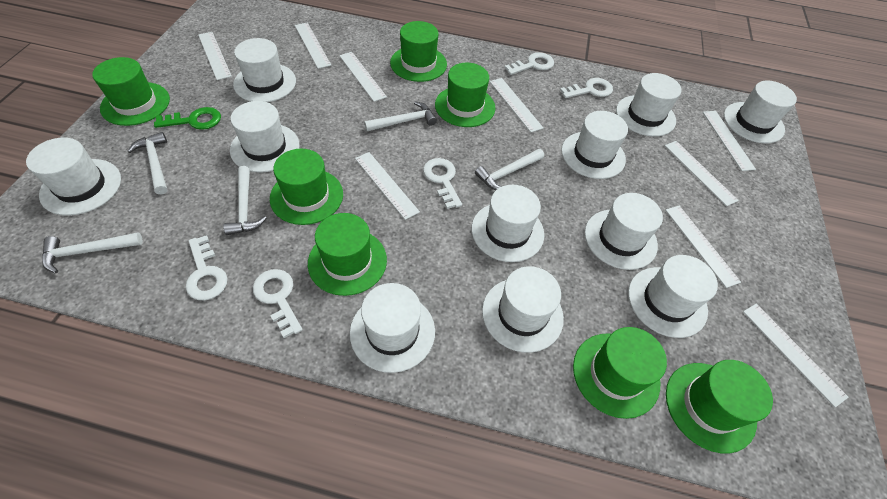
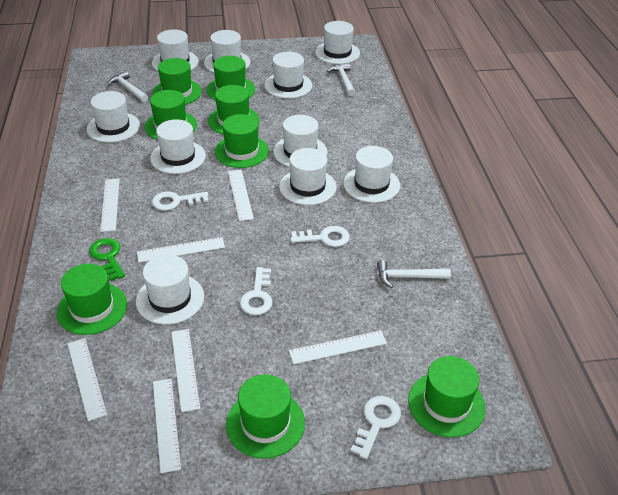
green hat: [92,57,170,126] [270,149,343,225] [308,213,387,296] [390,21,447,82] [435,63,495,127] [573,327,667,419] [666,360,773,453] = 7 -> [57,264,127,335] [145,90,197,140] [152,58,202,105] [207,56,255,100] [208,85,259,134] [215,114,269,168] [226,374,305,459] [408,356,486,437] = 8
white hammer: [42,232,143,273] [127,132,167,195] [223,166,267,235] [364,102,437,131] [475,149,544,190] = 5 -> [108,71,148,102] [327,63,356,96] [377,260,451,288] = 3
white hat: [26,137,121,216] [230,101,299,173] [233,38,296,102] [350,283,435,373] [471,185,544,262] [482,266,564,353] [561,111,628,179] [585,193,663,270] [616,73,681,137] [628,255,718,338] [724,81,797,144] = 11 -> [87,91,140,143] [136,255,204,324] [150,119,206,174] [152,30,199,71] [204,30,250,73] [264,52,312,98] [273,115,327,167] [279,148,337,205] [315,21,360,64] [343,146,400,203] = 10
white key: [186,235,227,300] [253,269,303,338] [423,158,462,209] [505,52,554,75] [560,78,613,98] = 5 -> [152,191,209,211] [240,267,273,315] [291,226,350,247] [351,396,401,459] = 4
white ruler: [198,32,232,80] [295,23,331,69] [339,52,387,102] [355,152,420,220] [490,78,544,132] [665,141,739,206] [666,206,741,288] [703,111,756,171] [743,304,849,407] = 9 -> [68,338,107,421] [100,179,120,232] [137,237,225,263] [153,379,181,473] [172,329,200,412] [228,170,254,221] [289,330,387,364] = 7

